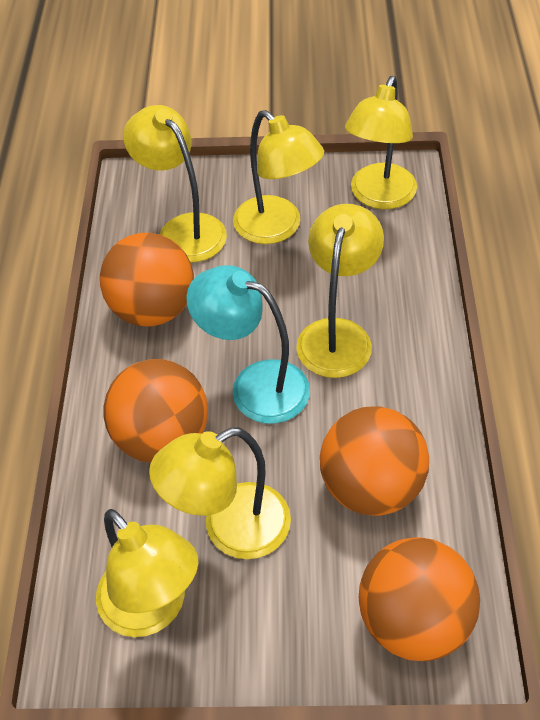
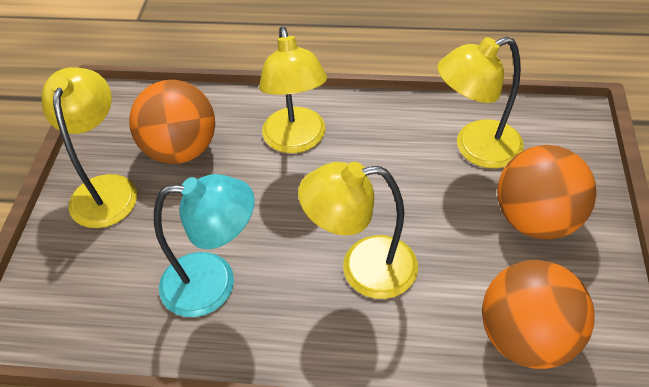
orange ball: [100,233,194,327] [104,359,208,463] [320,406,429,516] [359,537,480,661] = 4 -> [129,80,215,164] [482,260,594,369] [497,145,596,240] = 3
yellow lamp: [96,509,198,637] [123,105,227,262] [149,427,291,559] [233,110,324,244] [296,204,384,378] [345,76,417,209] = 6 -> [42,67,137,228] [259,27,327,153] [298,162,418,299] [437,37,524,168] = 4

